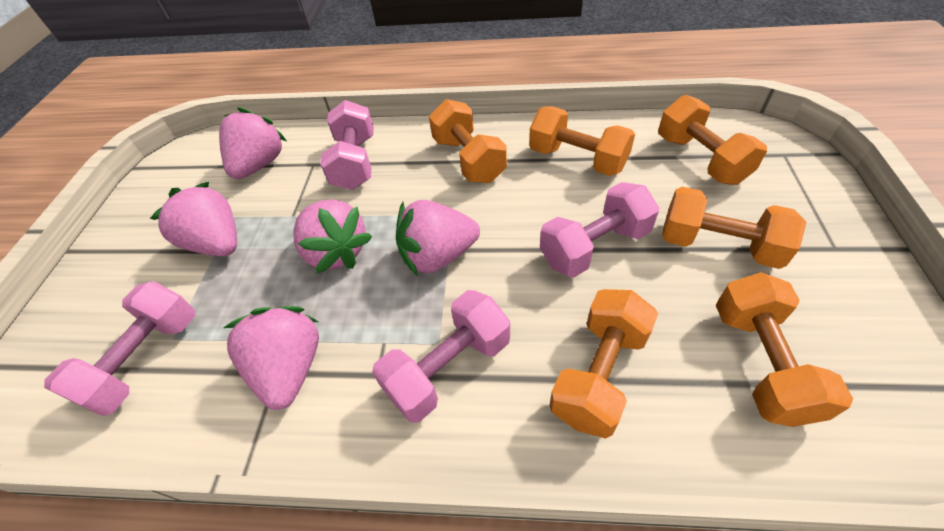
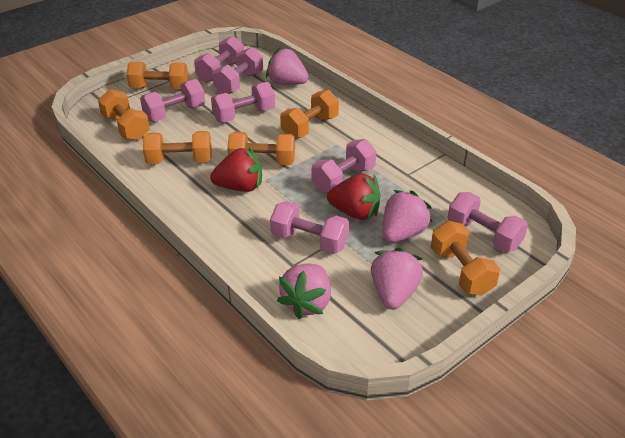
pink dumbbell: [44,281,195,416] [320,100,374,190] [372,290,510,422] [540,182,659,277] = 4 -> [140,79,205,122] [194,36,244,83] [211,82,275,122] [212,47,263,94] [270,201,349,254] [312,139,377,193] [448,192,528,252] = 7
pink strawberry: [150,182,237,256] [219,107,287,179] [223,306,319,410] [293,200,372,274] [396,200,480,277] = 5 -> [266,47,309,85] [277,264,331,319] [371,247,423,310] [383,190,432,243] = 4
red strawberry: none = 0 -> [210,147,262,192] [327,174,381,220] = 2

